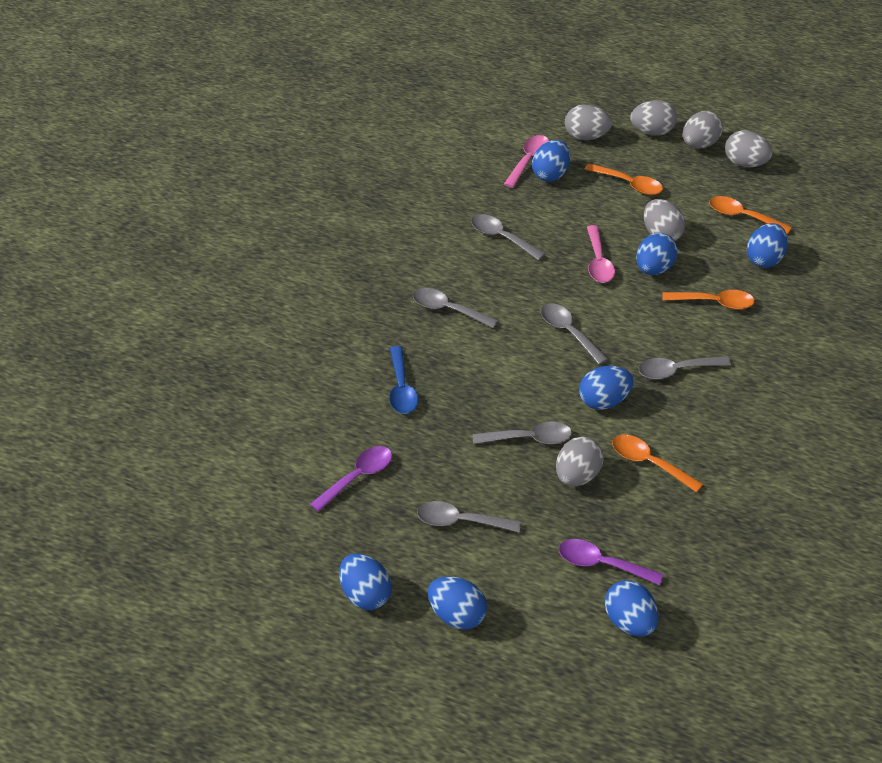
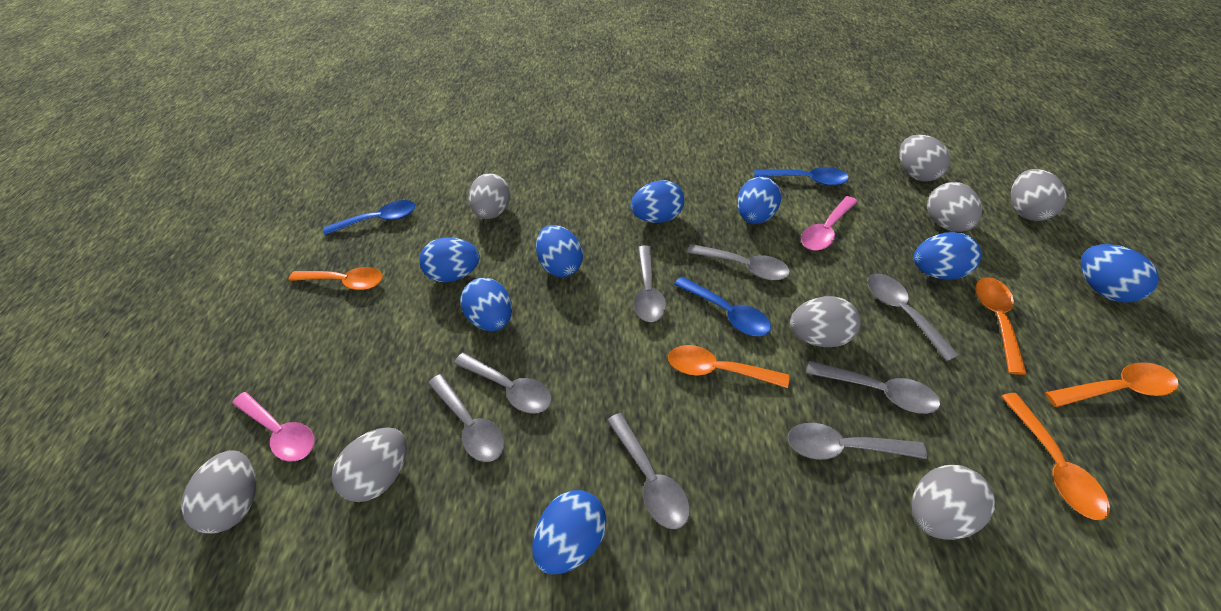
blue egg: [339,553,392,610] [428,576,487,630] [532,140,570,182] [579,366,633,410] [605,580,659,637] [636,233,678,275] [747,223,788,268] = 7 -> [419,237,480,282] [460,278,512,331] [532,490,606,575] [536,225,583,277] [630,180,684,223] [737,177,781,224] [914,232,982,280] [1081,244,1159,303] = 8
blue spoon: [389,346,418,414] = 1 -> [323,200,415,235] [674,277,771,336] [754,167,849,186] = 3
grey egg: [556,437,604,486] [565,105,612,140] [630,100,677,136] [644,199,685,241] [683,111,723,148] [725,130,773,167] = 6 -> [181,450,256,534] [332,427,407,502] [468,173,510,219] [790,296,861,347] [899,134,951,182] [912,465,995,540] [927,182,982,232] [1011,169,1067,221] = 8
grey spoon: [413,288,498,328] [417,501,521,532] [471,214,545,260] [472,421,572,444] [541,303,608,365] [638,356,731,380] = 6 -> [428,374,505,462] [454,353,552,414] [607,413,690,529] [634,245,666,322] [687,244,790,280] [787,423,927,460] [806,361,940,414] [867,274,959,361] = 8
orange spoon: [584,163,663,195] [612,435,703,493] [662,290,755,310] [709,196,792,234] = 4 -> [288,267,383,290] [668,345,789,388] [975,277,1027,375] [1001,393,1110,520] [1045,362,1178,407] = 5
purple spoon: [310,446,392,512] [559,539,664,585] = 2 -> none = 0

